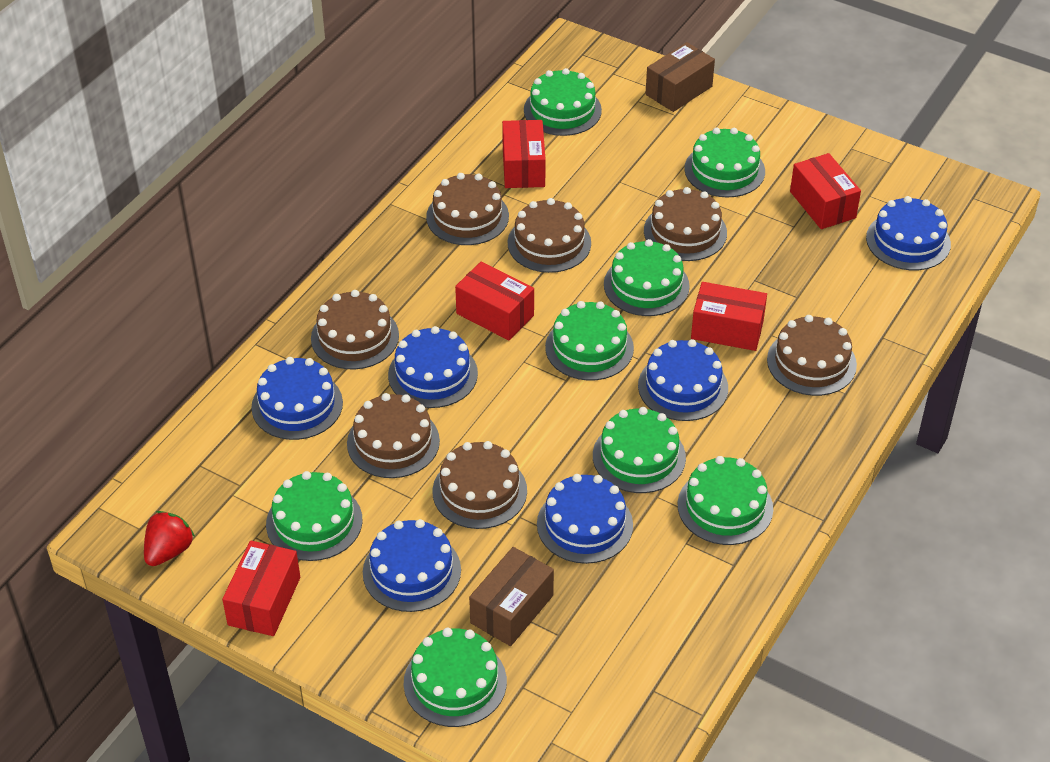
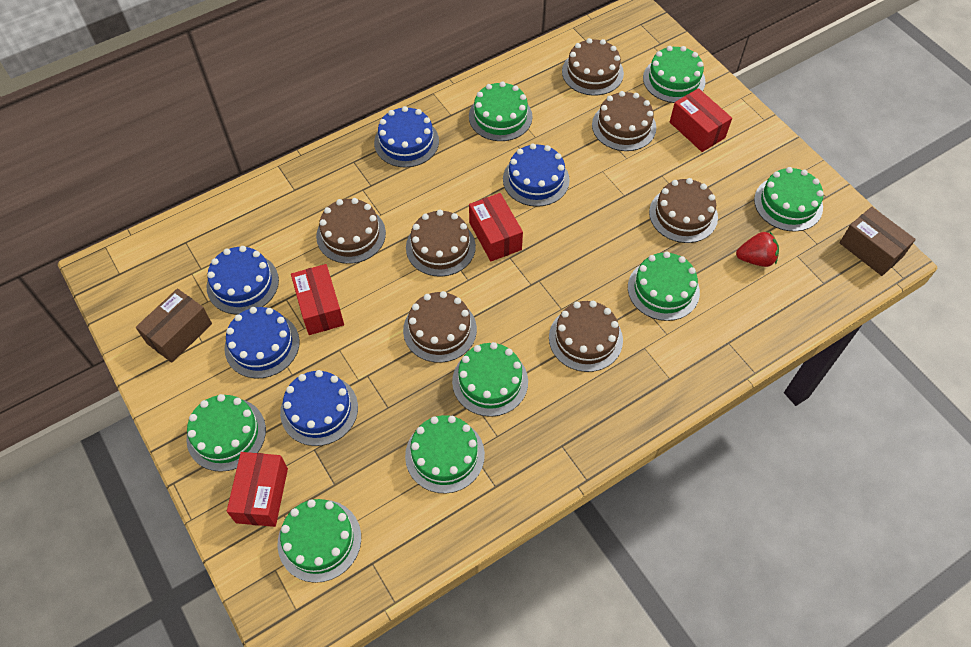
blue cake: [251,357,343,440] [363,519,461,612] [388,326,478,408] [537,474,633,564] [638,339,728,421] [866,196,951,270] = 6 -> [207,246,279,314] [224,307,300,379] [280,370,358,446] [374,106,439,168] [503,143,570,207] = 5
red box: [222,540,300,636] [455,262,534,341] [502,120,546,188] [691,282,767,351] [790,153,861,229] = 5 -> [227,452,288,527] [291,264,344,335] [469,193,523,261] [670,88,732,152] = 4

